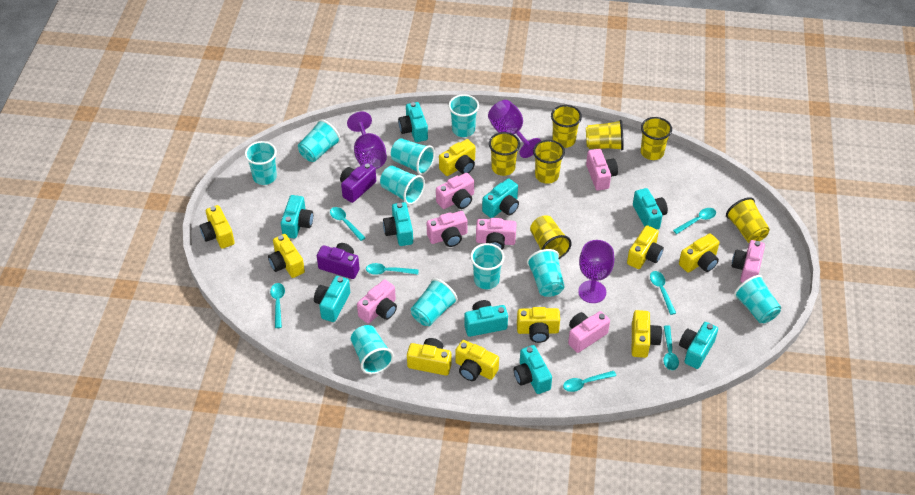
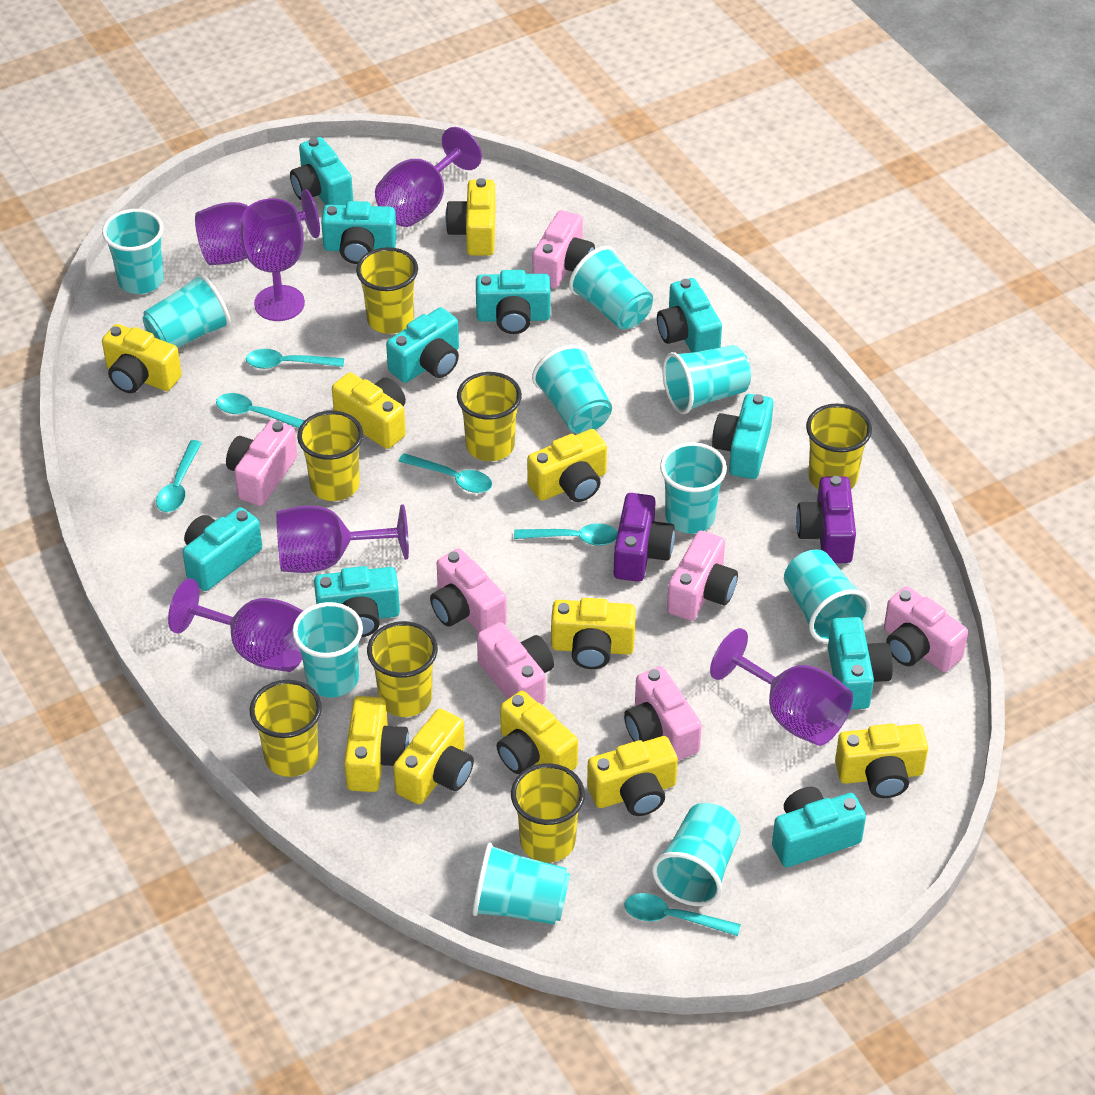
purple goblet: [347,111,387,169] [488,100,541,158] [578,240,614,303] = 3 -> [168,578,303,672] [195,189,320,265] [241,198,305,321] [276,504,409,573] [375,127,482,227] [710,628,853,746] = 6
turquoise camera: [281,195,313,238] [314,276,350,322] [383,202,413,246] [398,102,428,142] [464,300,508,337] [482,178,519,218] [513,345,552,394] [633,188,668,229] [679,322,718,369] = 9 -> [182,507,262,591] [290,137,353,205] [314,566,400,637] [321,201,397,264] [386,307,459,383] [476,270,551,334] [657,278,722,353] [712,394,774,479] [772,787,866,867] [828,617,893,710] = 10
turquoise spoon: [270,283,285,328] [330,207,365,241] [366,263,419,275] [563,371,616,392] [650,271,676,315] [664,325,679,370] [673,208,716,234] = 7 -> [156,440,202,512] [216,393,305,428] [246,349,344,369] [398,453,492,493] [514,523,618,546] [625,893,741,936] = 6
yellow camera: [199,205,235,249] [268,234,305,278] [407,338,451,376] [439,139,475,176] [455,340,499,381] [517,307,560,343] [627,225,664,269] [632,310,662,358] [679,234,719,273] = 9 -> [102,324,182,393] [332,372,406,449] [344,696,409,792] [393,709,474,804] [445,178,496,256] [496,691,578,774] [527,429,607,502] [551,598,636,669] [587,736,678,816] [835,724,928,798] = 10

